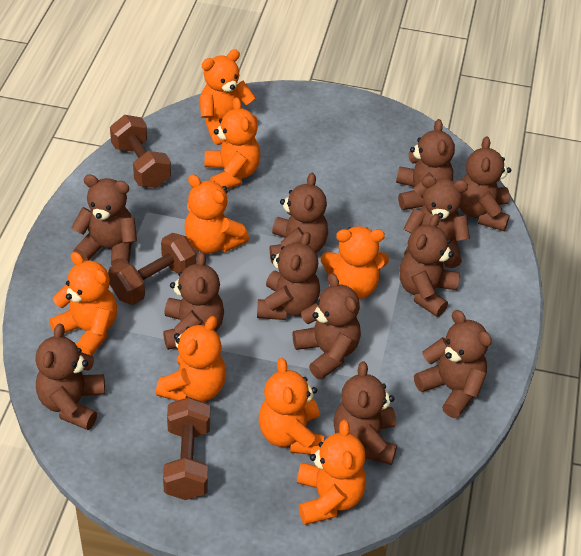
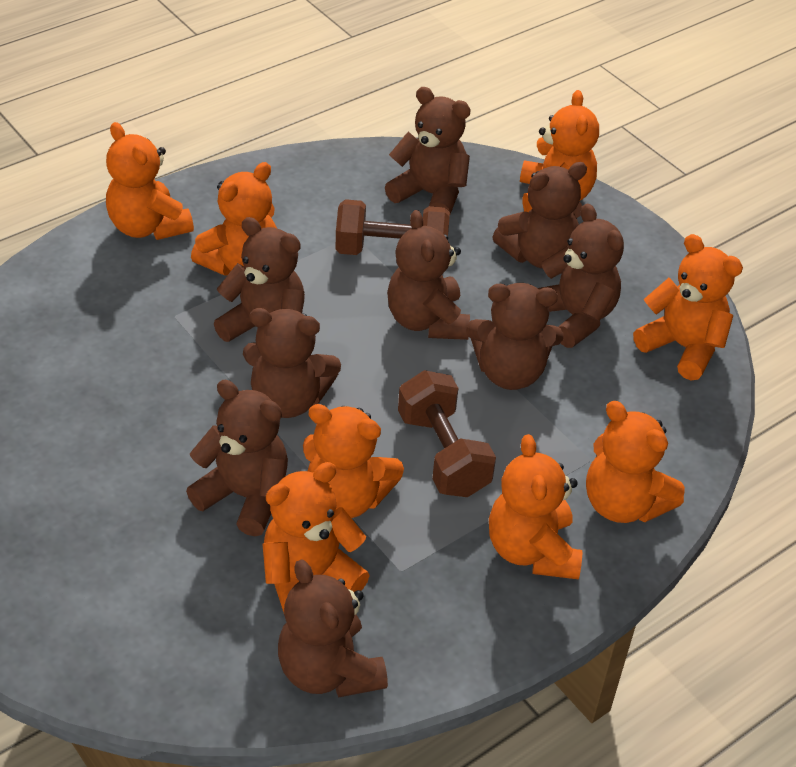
brown dumbbell: [108,233,197,305] [110,115,171,188] [163,397,210,500] = 3 -> [335,199,450,255] [398,370,496,497] = 2
brown teddy bear: [35,323,105,430] [71,175,137,266] [163,252,224,350] [257,232,320,320] [270,173,328,263] [293,273,361,380] [333,361,397,465] [396,119,455,210] [399,214,460,317] [404,175,470,268] [414,310,492,418] [460,136,511,231] = 12 -> [186,380,288,537] [214,217,305,342] [243,308,341,418] [278,560,388,698] [385,87,471,214] [387,210,470,340] [466,283,564,390] [492,162,587,269] [538,203,624,348] = 9

